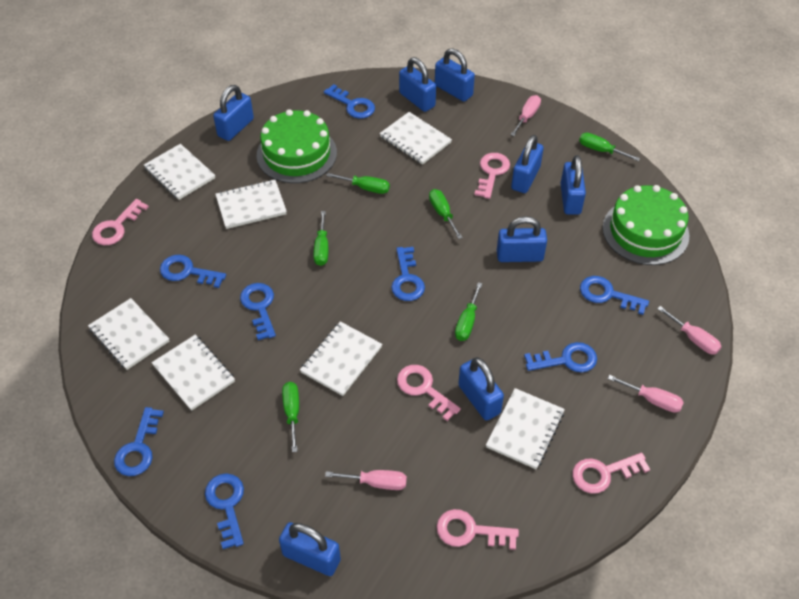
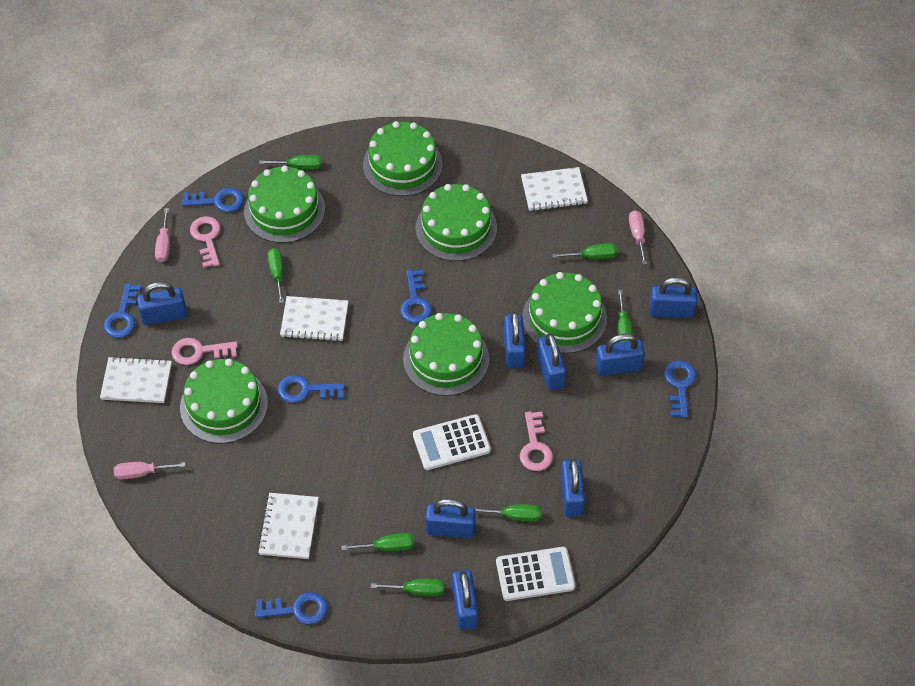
blue key: [114,407,164,476] [160,255,226,288] [205,474,244,549] [240,283,276,340] [324,84,375,119] [391,247,425,301] [524,342,597,372] [580,276,649,315] = 8 -> [103,284,141,338] [182,188,244,212] [255,592,328,625] [277,375,345,403] [400,270,432,323] [664,360,696,418] = 6
green cake: [257,109,337,183] [602,185,689,265] = 2 -> [180,359,268,443] [244,166,325,243] [363,121,442,196] [403,313,489,396] [416,184,497,261] [522,272,607,354] = 6
green screwdriver: [282,382,299,452] [314,211,328,266] [326,173,390,194] [429,189,463,239] [455,282,483,341] [579,133,640,161] = 6 -> [259,155,322,169] [268,248,284,303] [341,533,414,551] [371,579,445,596] [475,504,541,521] [552,243,618,259] [618,290,633,342] = 7
pink key: [92,199,149,245] [397,365,461,421] [437,509,519,550] [475,153,510,199] [572,453,650,494] = 5 -> [171,338,238,365] [190,216,220,268] [520,411,553,471] = 3
pink screwdriver: [325,470,407,490] [510,95,541,136] [608,375,684,413] [657,306,721,354] = 4 -> [114,462,185,479] [155,208,170,262] [629,210,647,265] = 3
white calculator: none = 0 -> [413,414,491,470] [496,547,575,601] = 2
white notebook: [88,298,169,370] [144,144,215,200] [152,335,235,411] [215,180,287,229] [300,321,382,396] [380,112,452,165] [486,388,565,469] = 7 -> [100,356,172,403] [257,493,319,559] [280,296,348,342] [521,167,588,211] = 4

